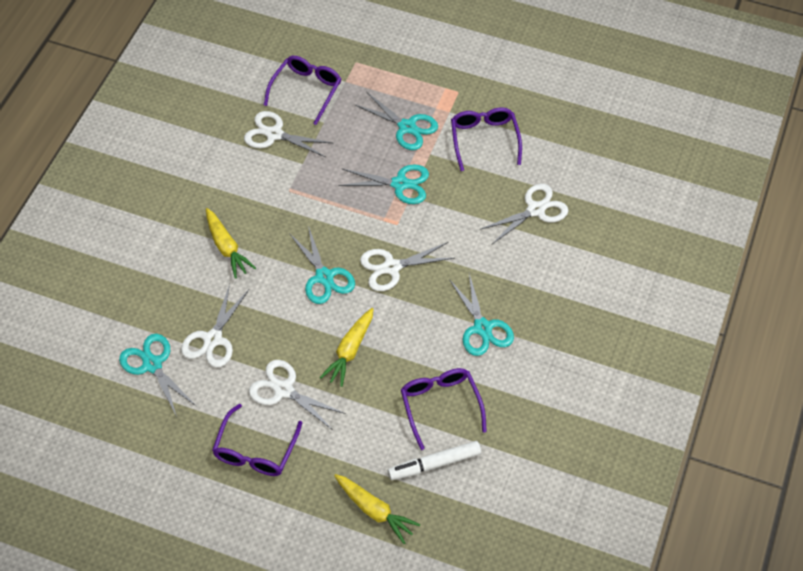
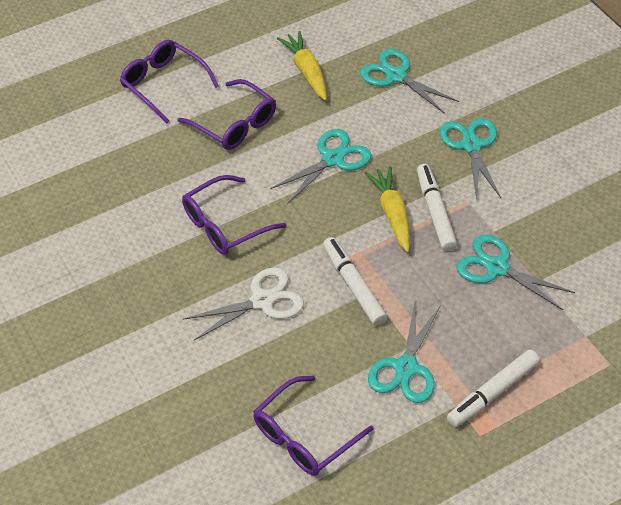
white marker: [388,441,481,480] = 1 -> [323,237,387,325] [417,164,457,251] [447,350,540,427] = 3
white scissors: [181,284,249,368] [244,111,332,157] [249,360,346,430] [360,242,455,291] [480,184,568,244] = 5 -> [183,267,304,340] = 1
yellow carrot: [206,208,256,278] [320,308,374,387] [334,474,420,544] = 3 -> [277,31,327,100] [364,167,410,253] = 2

